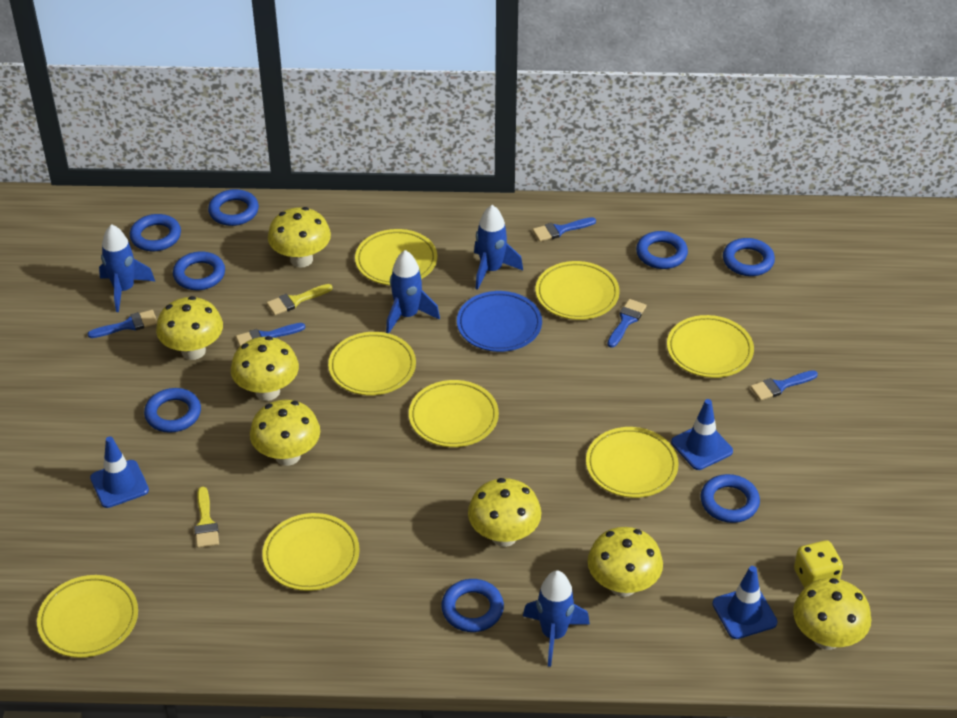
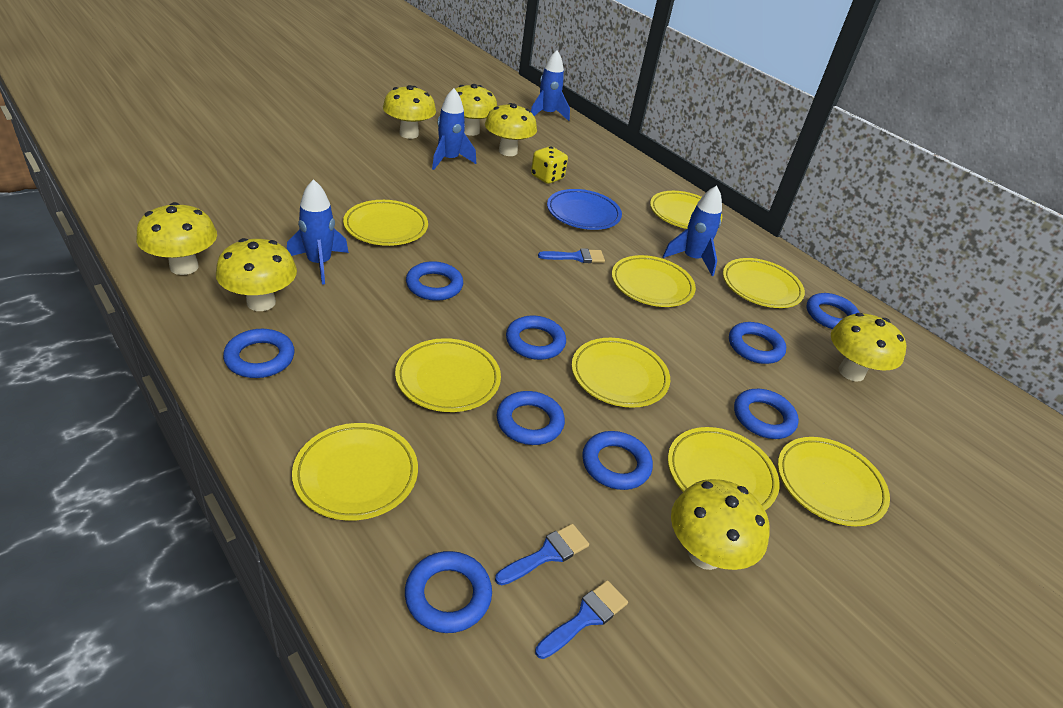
blue brush: [87,310,157,338] [236,323,305,346] [533,217,596,242] [607,299,647,348] [750,370,818,401] = 5 -> [495,524,589,585] [535,580,628,659] [538,248,605,263] = 3
blue ring: [130,214,181,251] [144,388,201,433] [173,251,225,290] [208,189,259,226] [441,579,504,632] [636,231,688,269] [701,474,760,523] [723,238,775,276] = 8 -> [223,329,295,378] [405,551,492,633] [406,261,463,301] [497,391,565,445] [506,316,566,360] [582,431,653,490] [729,322,786,364] [734,389,799,439] [806,293,860,329] = 9
blue traffic cone: [90,436,149,508] [671,399,733,470] [712,566,778,639] = 3 -> none = 0
yellow brush: [194,487,219,548] [267,284,332,315] = 2 -> none = 0
yellow plate: [37,575,138,658] [262,513,360,591] [328,332,416,395] [355,229,437,285] [409,380,499,447] [536,261,620,320] [586,427,679,498] [667,315,754,378] = 8 -> [292,423,418,521] [343,200,428,246] [395,338,501,412] [572,338,670,408] [612,255,696,307] [650,191,722,229] [668,427,779,510] [723,258,805,308] [778,437,890,526] = 9

